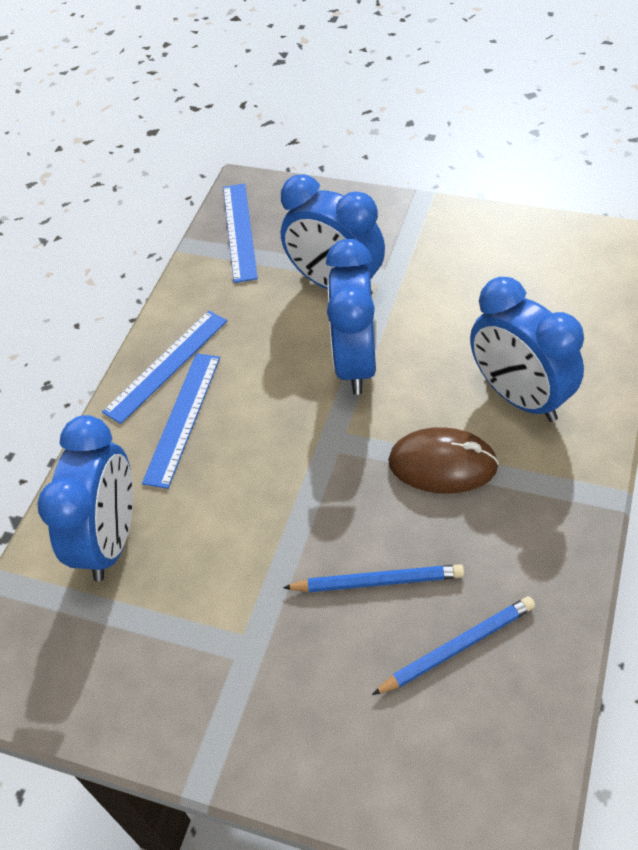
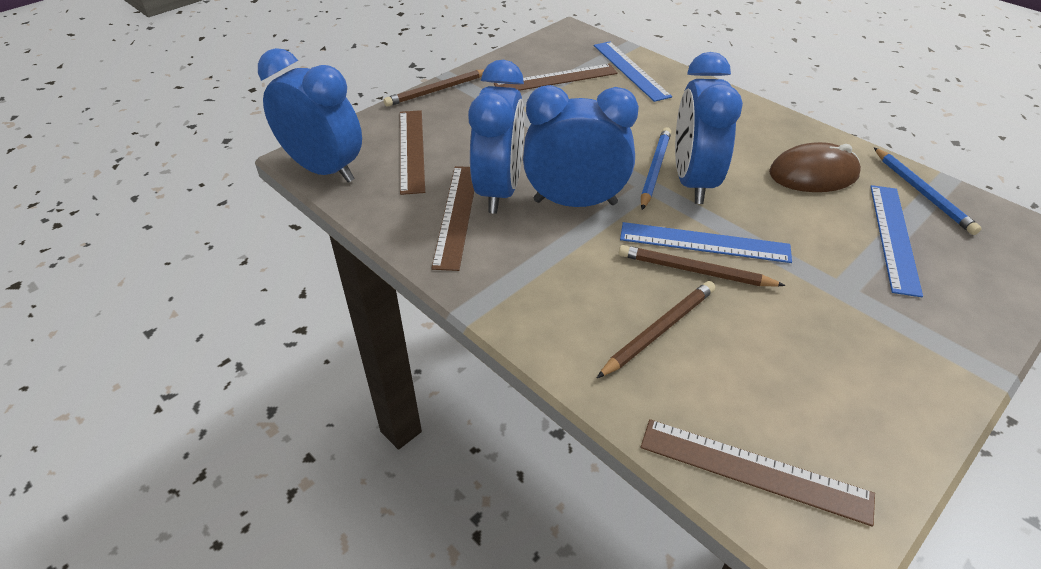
brown pencil: none = 0 -> [383,69,485,107] [597,281,715,378] [619,245,786,287] = 3
brown ruler: none = 0 -> [400,110,425,195] [431,166,474,271] [494,64,618,91] [641,419,875,527] = 4

